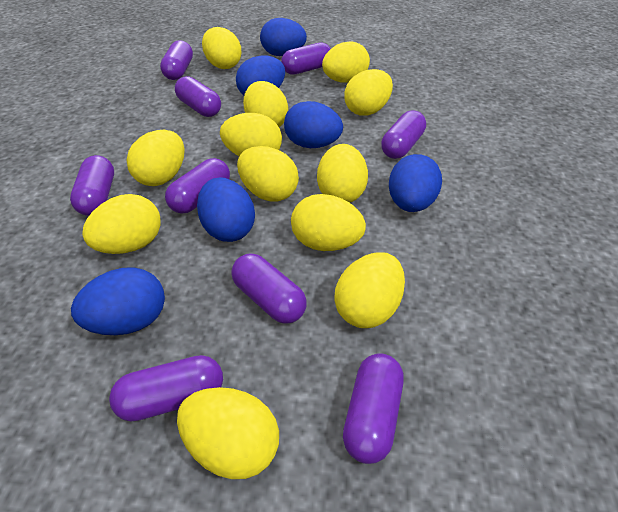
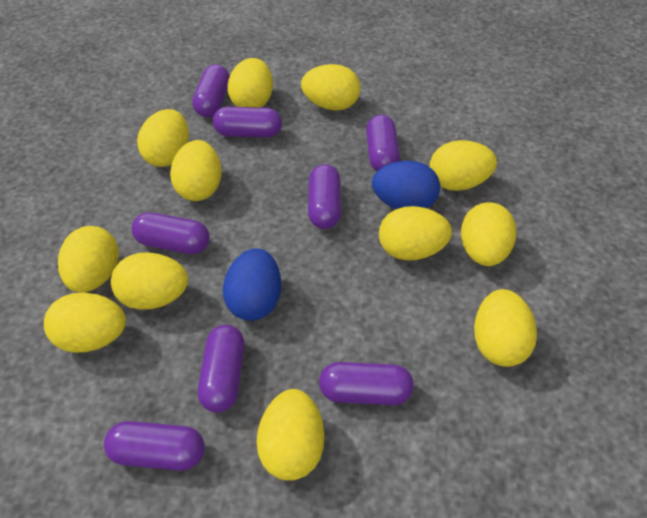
blue egg: [71,267,165,335] [197,177,255,242] [236,56,285,96] [260,18,307,56] [284,101,343,148] [389,154,442,212] = 6 -> [223,248,281,321] [372,161,440,209] = 2
purple capsule: [70,155,114,216] [109,355,223,421] [160,40,193,80] [165,158,230,213] [175,76,221,117] [231,253,307,324] [281,42,331,75] [343,353,404,464] [381,110,426,159] = 9 -> [104,421,205,471] [132,212,210,254] [192,64,230,117] [198,325,245,413] [213,107,282,138] [308,164,341,229] [319,362,414,405] [366,114,400,171] = 8

